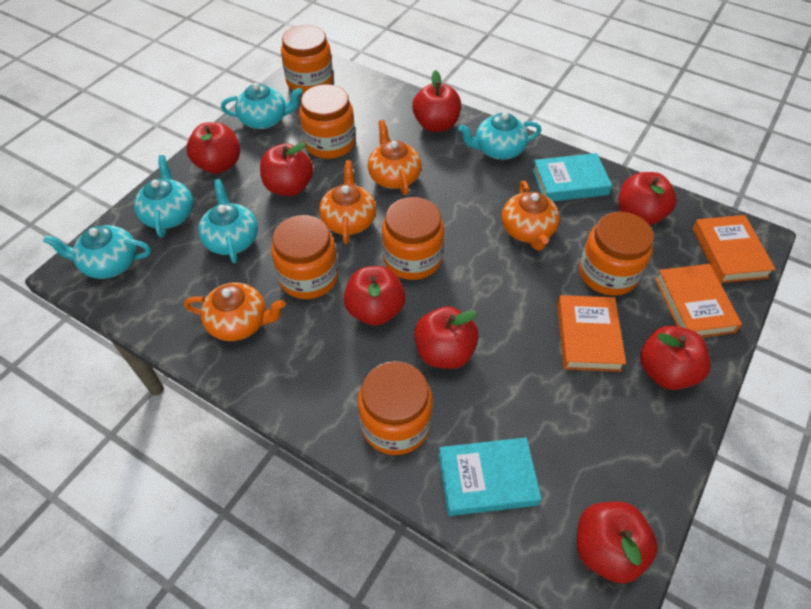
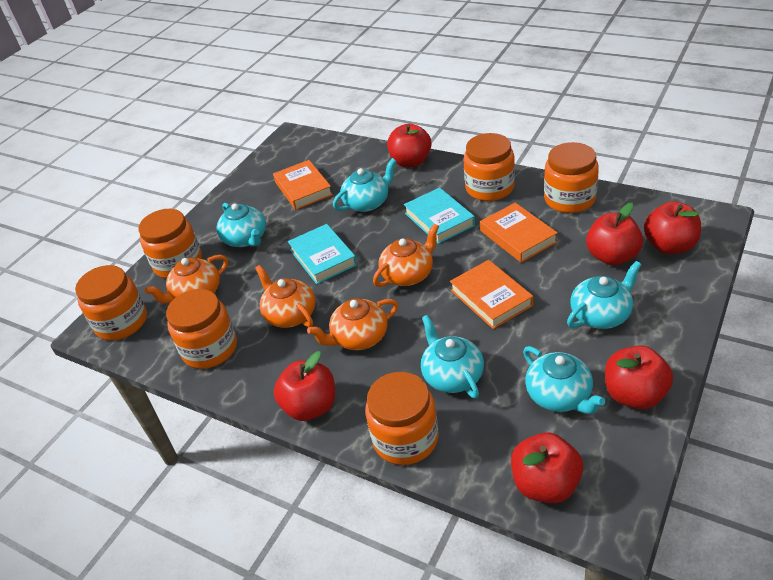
red apple: [187,122,240,174] [260,143,313,196] [343,266,405,326] [412,70,461,132] [414,306,479,369] [577,501,658,584] [618,172,677,225] [640,326,710,390] = 8 -> [274,351,335,421] [387,123,431,167] [511,433,583,503] [586,203,643,266] [605,345,673,409] [644,202,701,254] = 6

